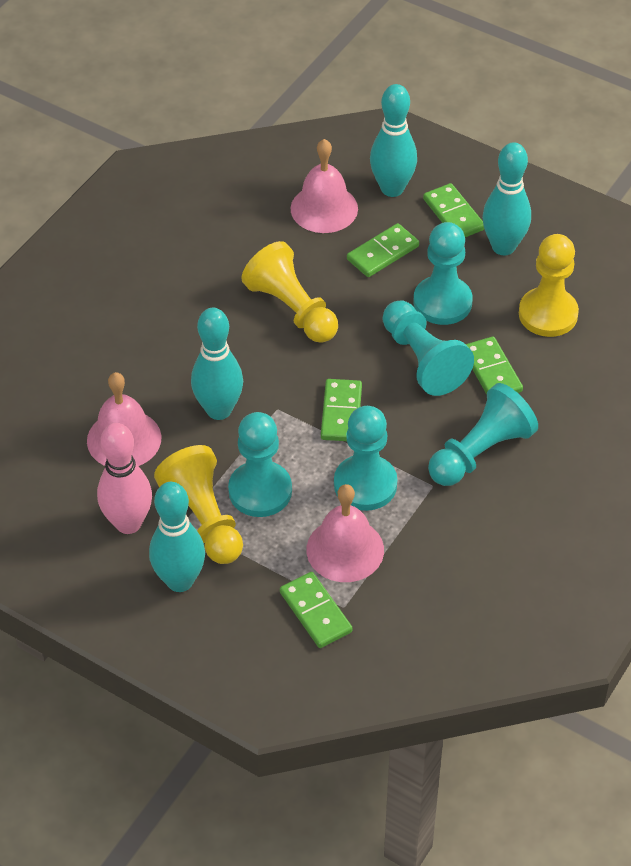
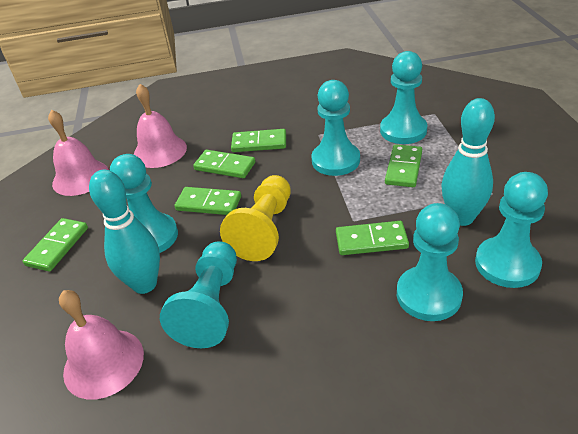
green domino: [280,572,353,648] [321,379,362,441] [347,223,419,277] [423,183,484,237] [466,336,523,395] = 5 -> [23,218,88,272] [175,187,241,215] [193,150,255,178] [231,129,286,152] [336,221,409,255] [385,144,422,187] = 6
pink bowling pin: [97,423,152,534] = 1 -> none = 0
turquoise bowling pin: [149,482,205,592] [191,308,243,420] [370,84,417,197] [482,142,531,255] = 4 -> [89,170,160,294] [441,98,495,226] = 2
turquoise pawn: [228,412,292,517] [334,406,397,511] [382,301,474,396] [413,222,473,325] [428,383,538,486] = 5 -> [110,154,178,253] [160,242,237,348] [311,80,360,176] [380,51,428,144] [397,203,463,321] [475,172,548,288] = 6
yellow pawn: [154,445,243,564] [241,241,338,343] [519,234,579,337] = 3 -> [220,175,291,261] = 1

